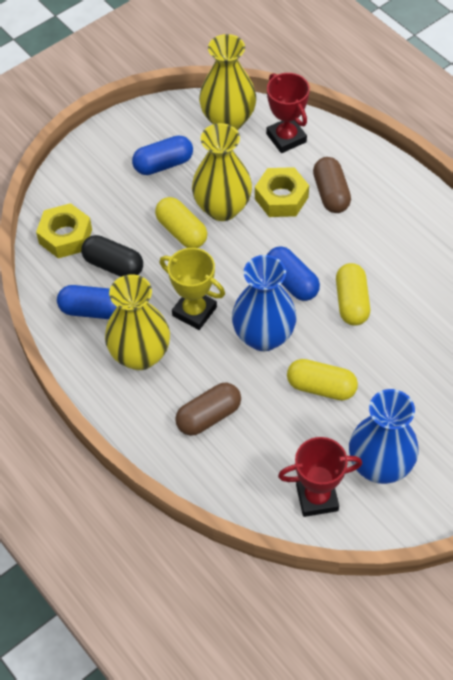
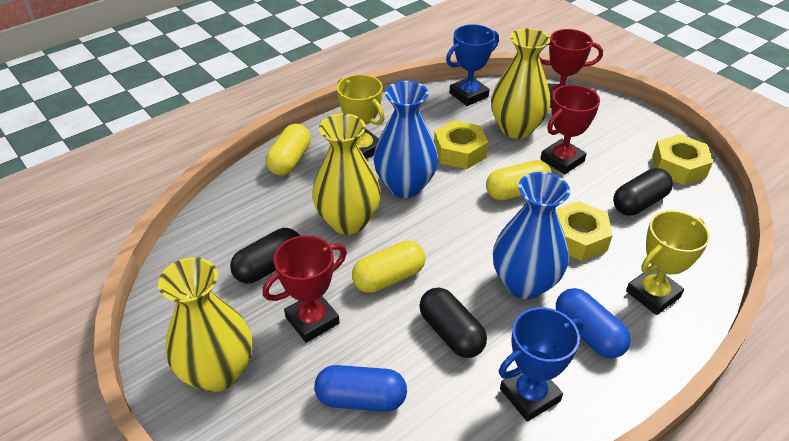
black capsule: [81,235,143,277] = 1 -> [230,228,300,283] [419,288,487,358] [613,168,673,216] = 3
blue capsule: [57,285,117,319] [132,135,193,175] [267,246,320,301] = 3 -> [314,365,407,412] [556,288,631,358] = 2
blue trophy: none = 0 -> [446,24,499,106] [499,307,584,422] = 2
brown capsule: [175,383,241,436] [313,157,351,213] = 2 -> none = 0
red trophy: [266,73,310,153] [278,437,362,517] = 2 -> [263,235,347,343] [539,29,603,108] [540,85,600,174] = 3
yellow nut: [36,203,92,258] [255,167,309,217] = 2 -> [434,120,488,169] [556,201,613,261] [652,134,713,185] = 3
yellow trophy: [160,248,225,330] = 1 -> [337,74,385,159] [626,210,710,315] = 2

